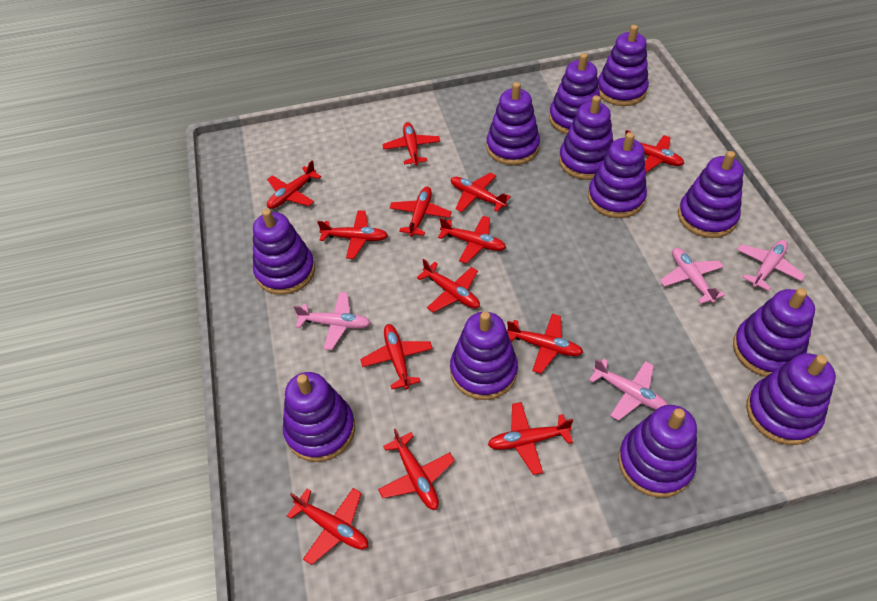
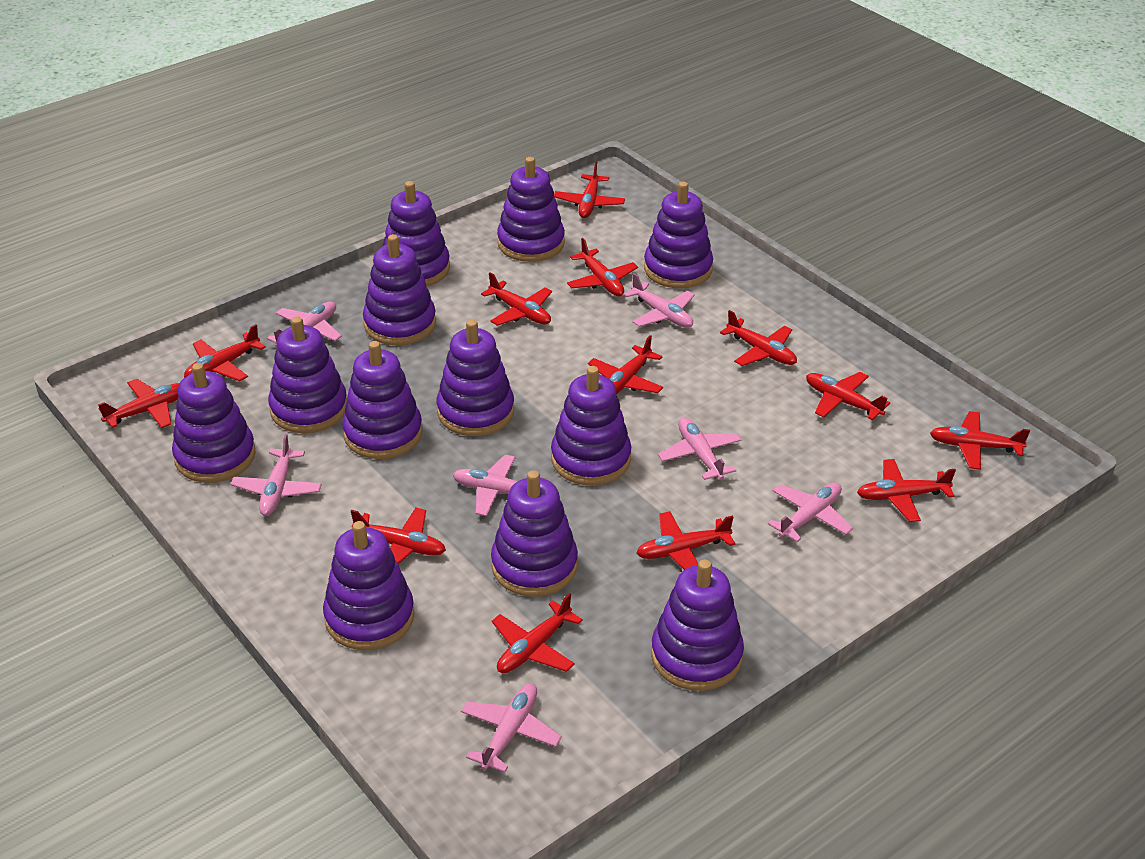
pink plane: [294,292,371,350] [589,359,668,421] [660,248,725,304] [737,240,805,291] = 4 -> [231,434,322,516] [267,301,342,348] [453,455,546,516] [461,684,562,772] [624,273,695,328] [658,417,742,480] [768,483,853,542] = 7

